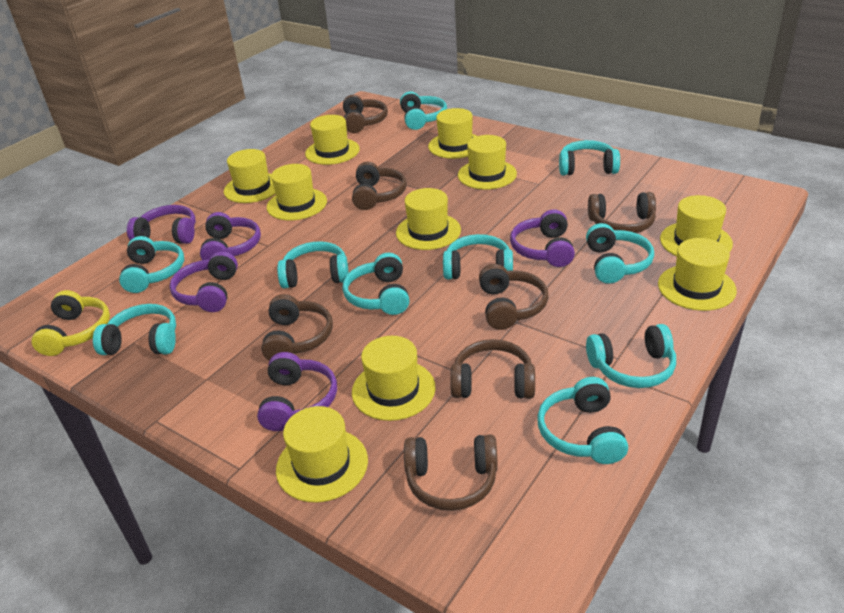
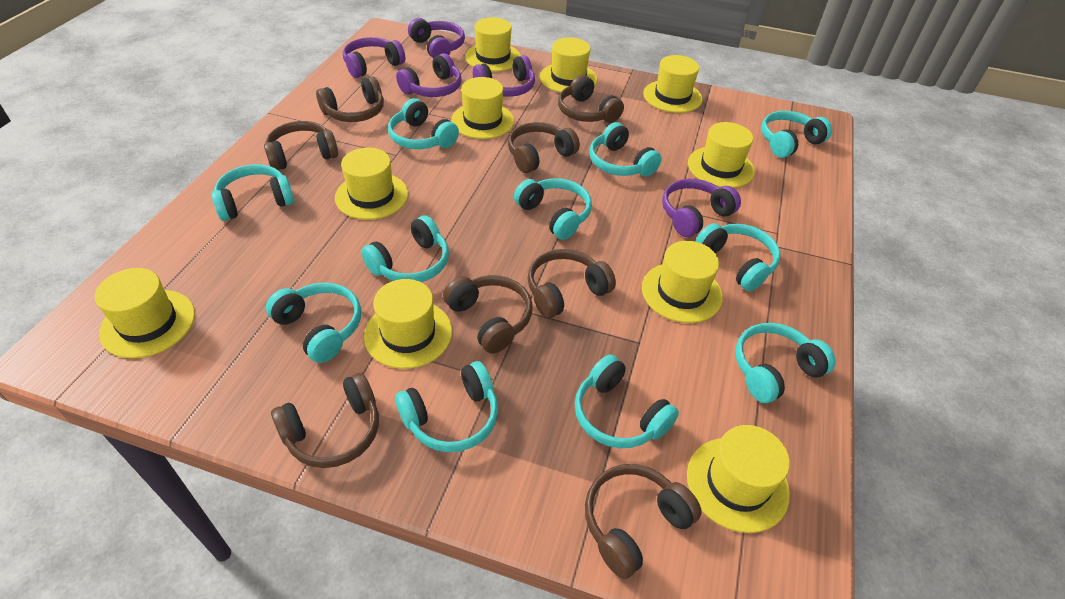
brown headphones: [261,294,333,361] [343,95,388,133] [352,162,407,210] [404,434,498,511] [450,339,535,399] [479,264,549,330] [588,192,656,233] = 7 -> [264,121,338,170] [271,373,379,468] [316,77,384,122] [443,275,533,354] [508,122,580,173] [528,249,616,318] [558,75,624,123] [585,464,702,579] = 8
turquoise headphones: [93,304,176,355] [119,236,184,293] [277,242,349,288] [342,253,410,315] [400,92,447,130] [443,234,513,279] [537,377,628,464] [559,140,620,175] [586,223,654,284] [586,324,676,388] = 10 -> [212,164,294,221] [266,282,361,363] [361,215,449,282] [388,98,459,149] [395,361,498,452] [514,178,592,240] [575,354,679,448] [590,122,662,177] [696,223,781,291] [735,323,836,403] [761,111,832,158] = 11
yellow headphones: [31,290,110,356] = 1 -> none = 0

